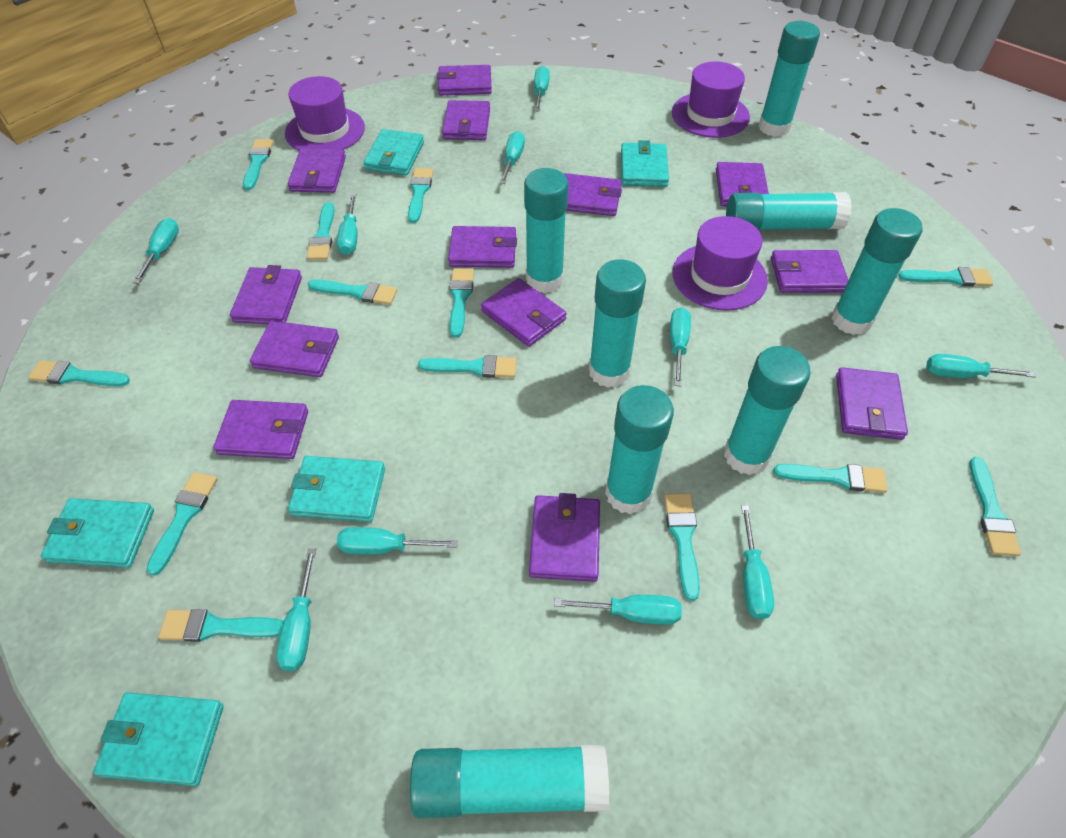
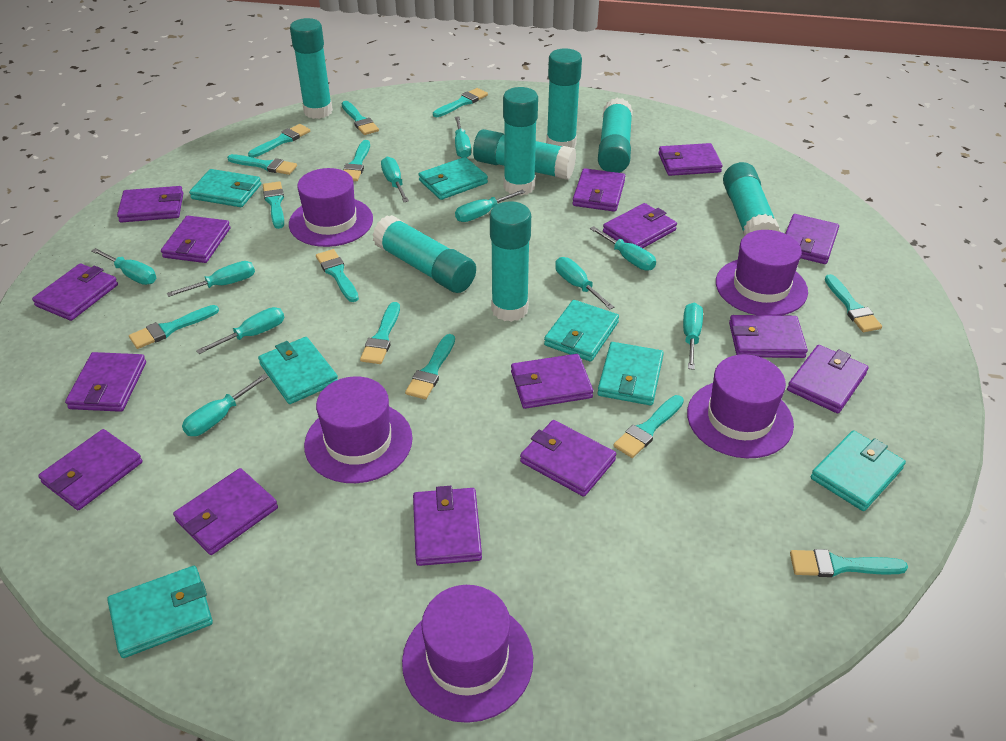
purple hat: [285,76,365,151] [672,61,750,138] [672,216,768,311] = 3 -> [289,168,373,247] [304,376,413,483] [402,585,533,723] [687,355,794,458] [716,230,808,315] = 5
purple wallet: [213,400,308,459] [230,265,302,324] [250,321,339,377] [288,148,346,193] [436,65,492,95] [442,100,490,140] [448,226,517,268] [481,278,567,347] [529,493,600,582] [563,173,622,216] [716,162,769,207] [771,250,848,293] [836,367,908,440] = 13 -> [32,264,118,321] [38,429,143,510] [65,352,146,412] [117,186,183,223] [161,216,230,263] [173,468,278,555] [413,486,482,566] [511,354,593,409] [520,420,616,497] [572,168,625,212] [603,203,677,248] [658,143,723,176] [729,315,808,358] [785,214,839,264] [787,345,869,413] = 15
turquoise wallet: [41,498,154,568] [93,692,224,786] [288,456,385,522] [363,129,424,175] [621,140,669,187] = 5 -> [107,566,213,658] [189,169,261,207] [258,337,338,404] [419,157,488,200] [544,300,619,362] [598,342,664,406] [811,430,906,511] = 7

